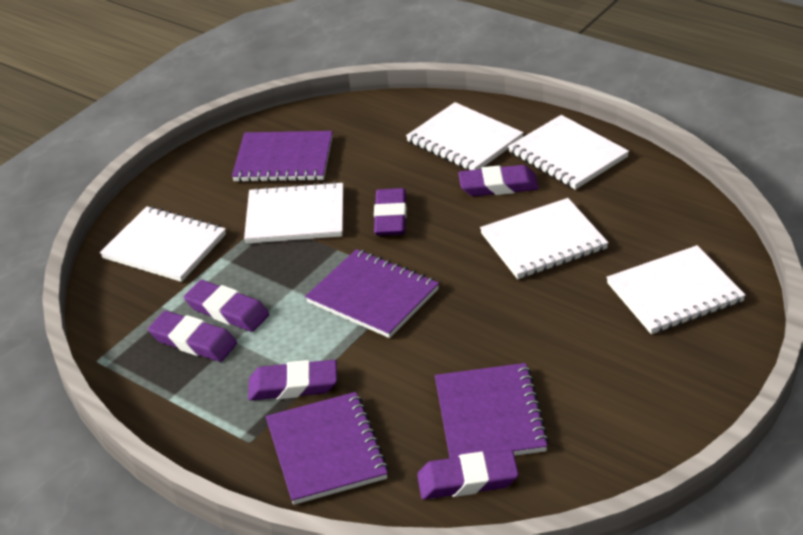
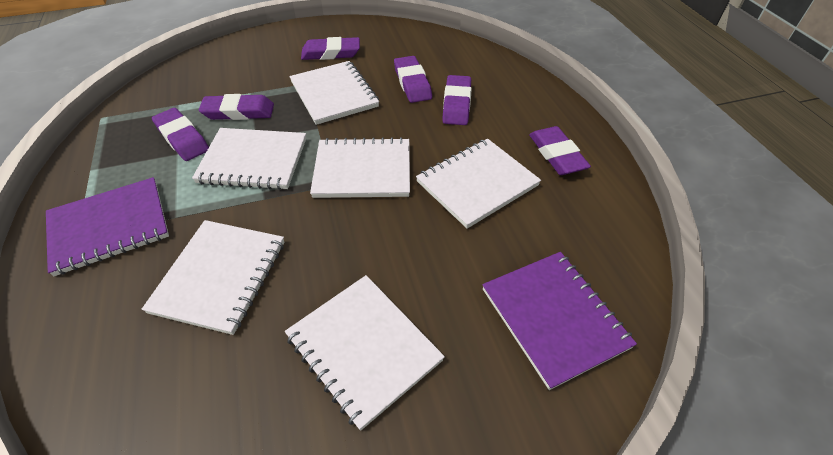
purple notebook: [232,131,333,182] [266,392,389,505] [305,249,439,338] [435,363,549,458] = 4 -> [46,177,169,276] [482,252,637,390] = 2

